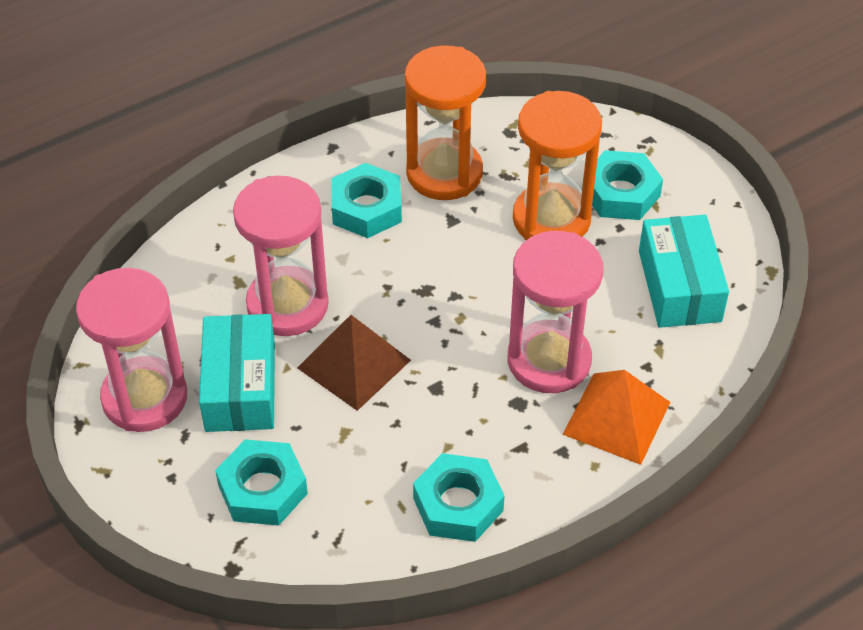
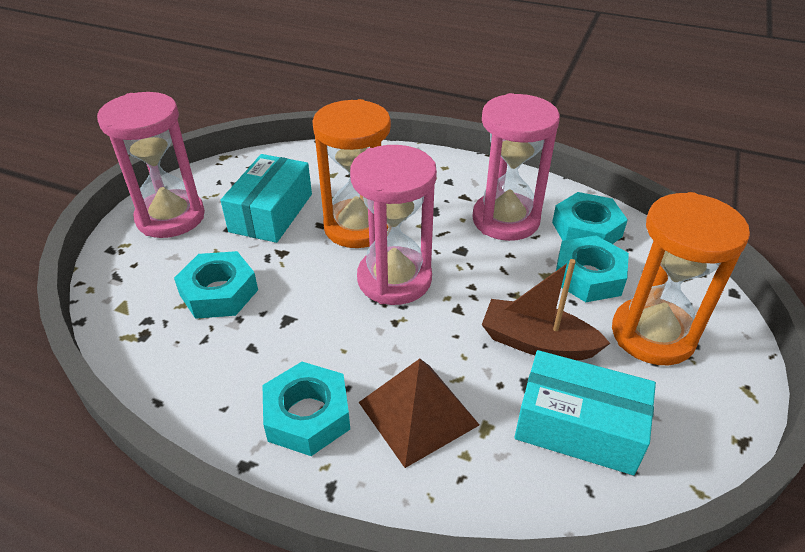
brown boat: none = 0 -> [482,259,610,360] = 1
orange pyramid: [562,370,670,465] = 1 -> none = 0

